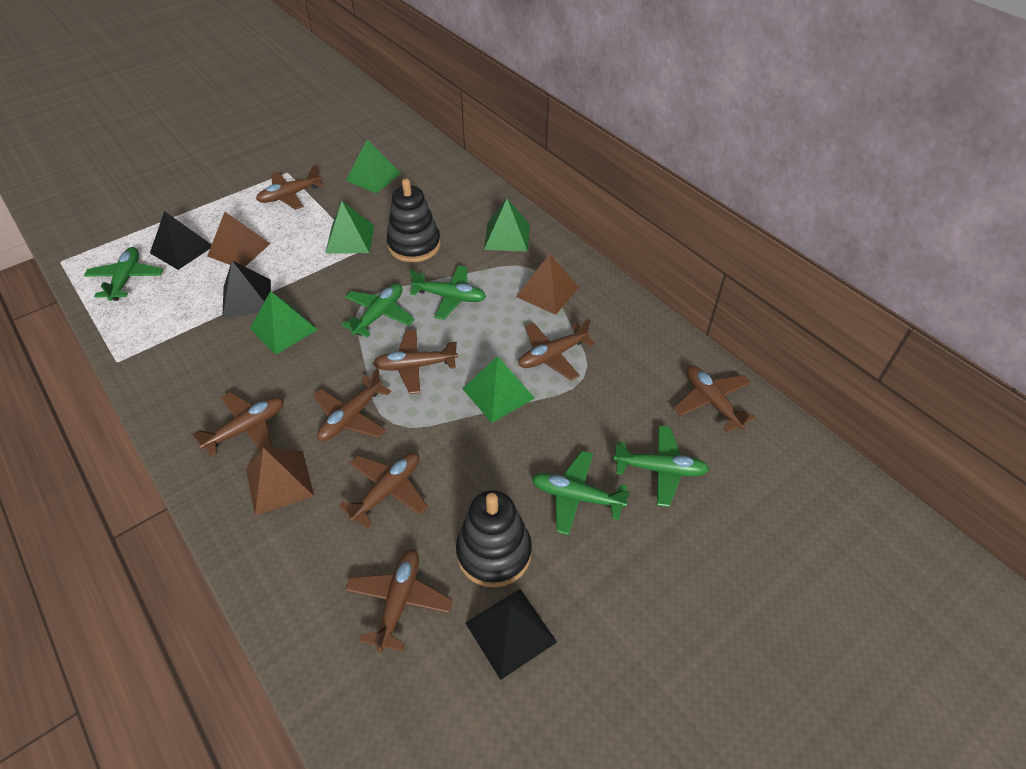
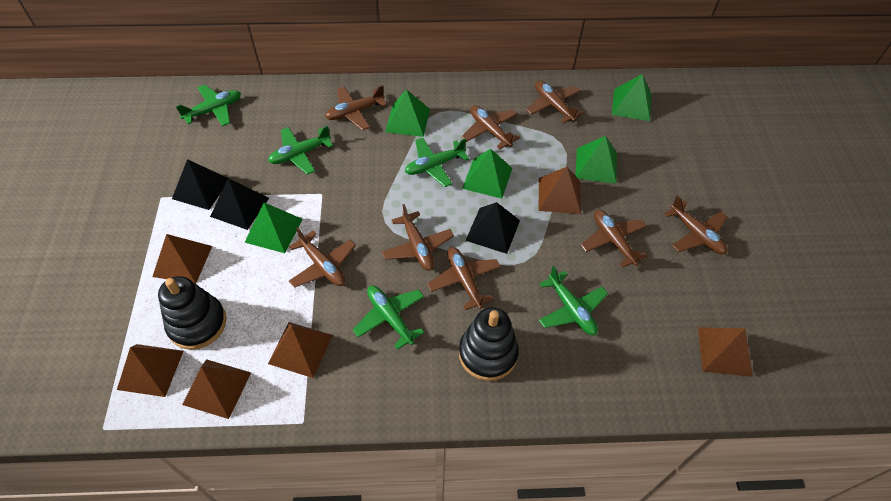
brown pyramid: [208,212,271,267] [246,447,314,516] [516,254,579,315] = 3 -> [117,344,183,397] [152,234,212,284] [182,359,251,419] [268,322,333,378] [539,167,581,214] [698,327,753,377] = 6

